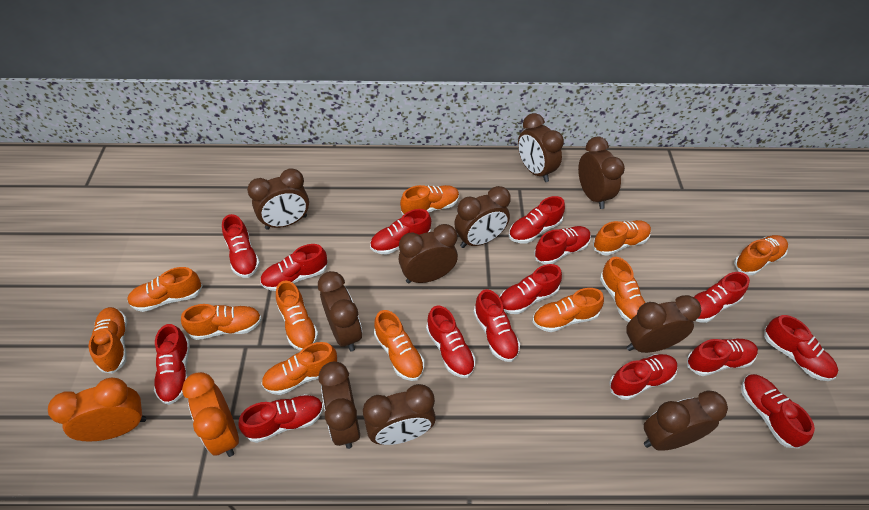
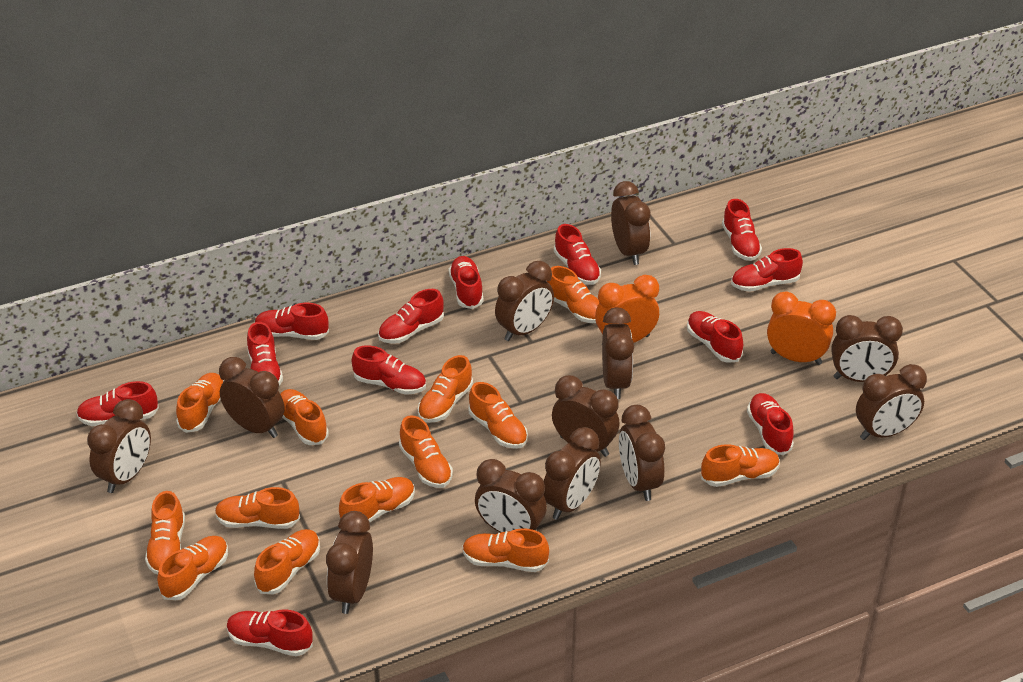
brown clock: [247,168,309,230] [318,271,362,352] [319,362,360,449] [363,384,436,445] [399,224,458,283] [454,186,511,248] [518,113,564,182] [578,137,625,209] [626,295,702,353] [644,390,728,451] = 10 -> [87,399,151,493] [219,357,285,438] [326,511,373,614] [475,459,547,533] [495,261,554,341] [544,427,601,520] [552,375,619,457] [602,307,634,399] [611,181,651,265] [619,405,665,501] [831,315,903,382] [856,364,927,440] = 12
orange shoe: [88,307,127,374] [127,267,203,312] [181,304,262,340] [261,342,338,395] [276,281,318,351] [374,310,424,381] [400,185,459,215] [532,288,604,332] [593,220,651,256] [600,257,646,322] [734,235,788,275] = 11 -> [145,491,185,574] [157,536,228,600] [176,373,224,433] [215,487,300,529] [254,529,320,594] [280,389,329,445] [339,477,415,522] [399,415,453,488] [418,355,473,423] [463,528,549,572] [468,382,528,449] [547,266,599,323] [701,444,780,487] = 13
red shoe: [154,324,190,405] [222,214,260,278] [239,394,324,443] [260,244,328,291] [370,209,431,255] [426,306,475,378] [473,289,520,362] [500,264,562,314] [509,196,565,243] [534,226,591,265] [609,354,678,400] [687,338,758,376] [693,272,750,323] [741,374,815,449] [764,315,838,381] = 15 -> [76,381,159,426] [227,609,313,656] [247,322,283,386] [255,303,329,340] [352,345,426,395] [378,289,444,344] [449,256,484,309] [554,224,601,285] [687,311,743,363] [722,199,762,261] [731,248,803,292] [747,393,794,455] = 12

